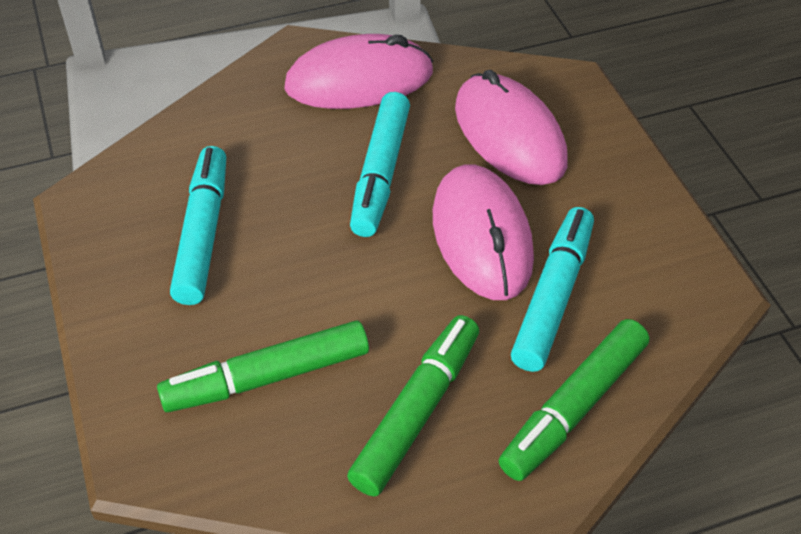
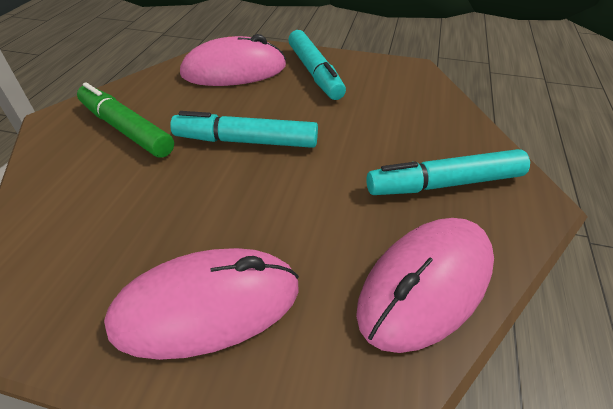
green marker: [157,320,369,412] [347,315,479,497] [498,319,649,481] = 3 -> [77,82,174,158] = 1

